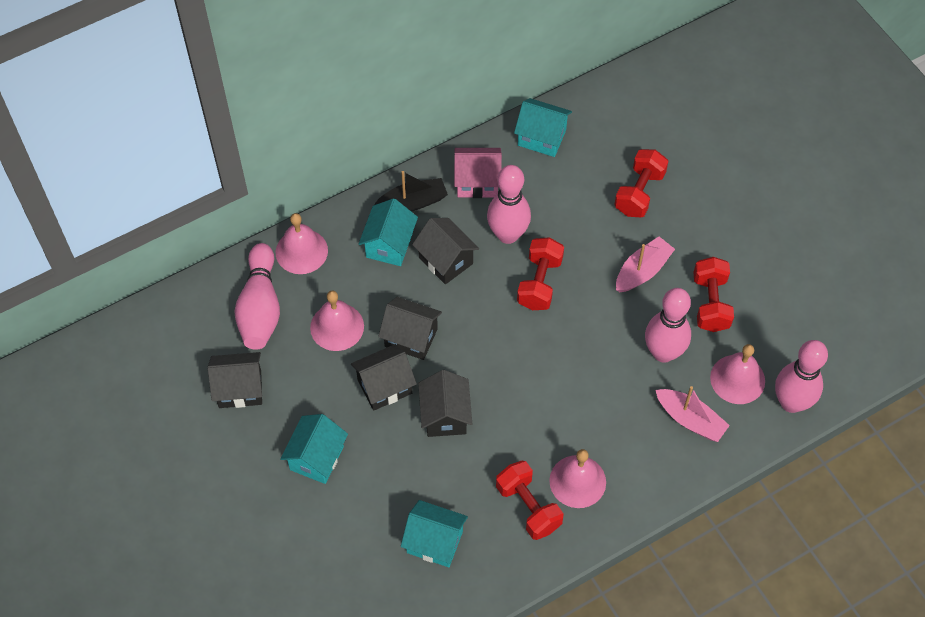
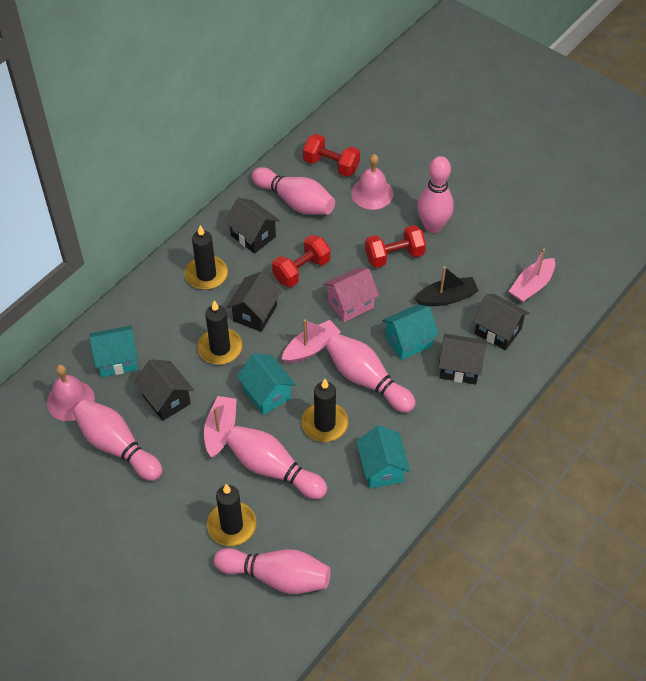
black candle: none = 0 -> [185,225,228,290] [197,300,243,365] [207,484,256,546] [301,379,349,442] = 4
pink bell: [276,213,328,274] [310,291,364,351] [549,449,606,508] [710,344,765,404] = 4 -> [47,364,95,421] [351,154,393,210] = 2
pink boat: [616,237,675,292] [655,386,730,442] = 2 -> [204,396,237,458] [282,319,341,363] [509,249,555,303] = 3
pink bowling pin: [234,243,280,350] [487,165,531,244] [645,288,691,363] [775,340,828,413] = 4 -> [73,399,162,481] [214,548,331,594] [226,426,327,499] [252,167,335,215] [326,334,415,413] [417,156,454,233] = 6
red dumbbell: [496,461,563,540] [517,237,564,310] [614,149,668,217] [693,257,734,332] = 4 -> [272,235,331,287] [303,134,360,177] [365,225,426,268] = 3

